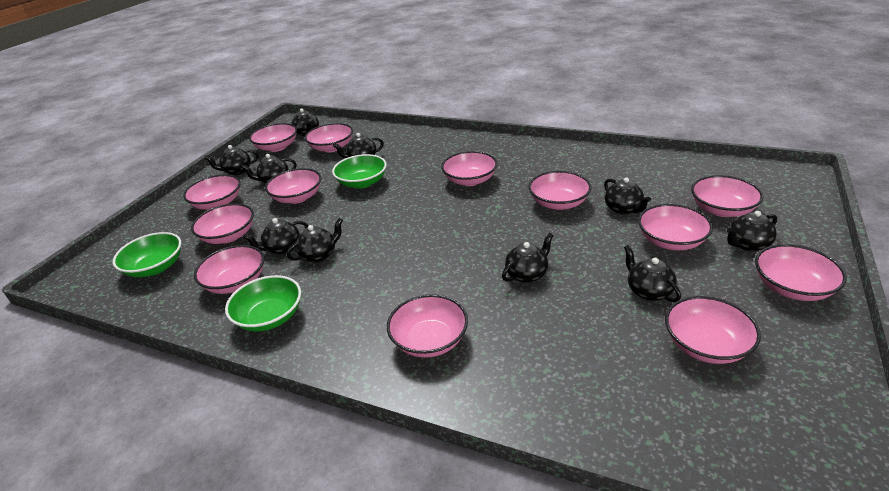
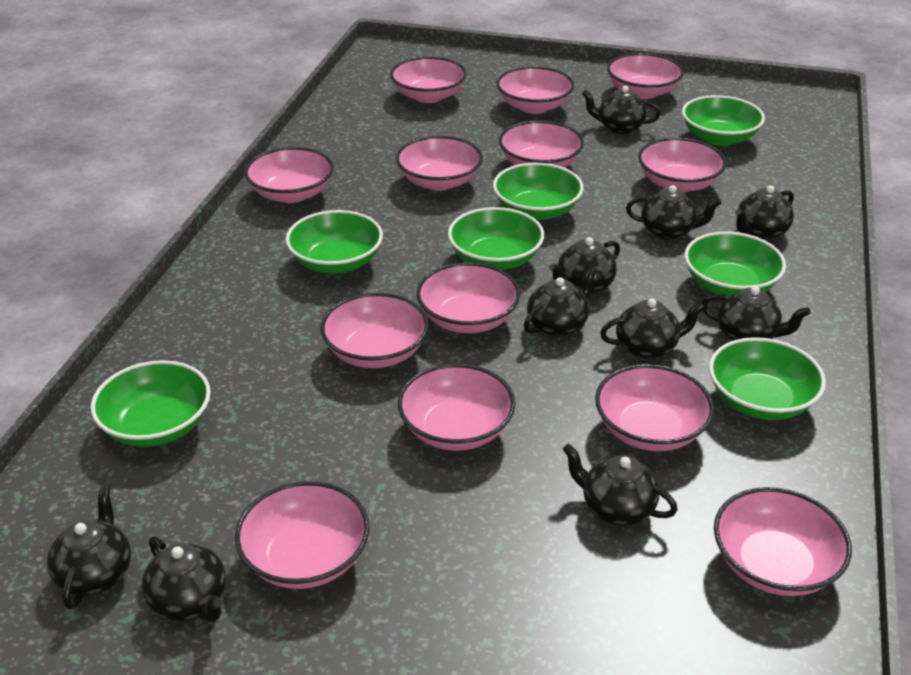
green bowl: [113,232,181,277] [225,275,301,332] [332,154,387,188] = 3 -> [91,360,211,447] [286,210,383,273] [448,207,544,270] [493,163,584,220] [682,95,765,146] [684,231,786,297] [709,337,826,420] = 7

